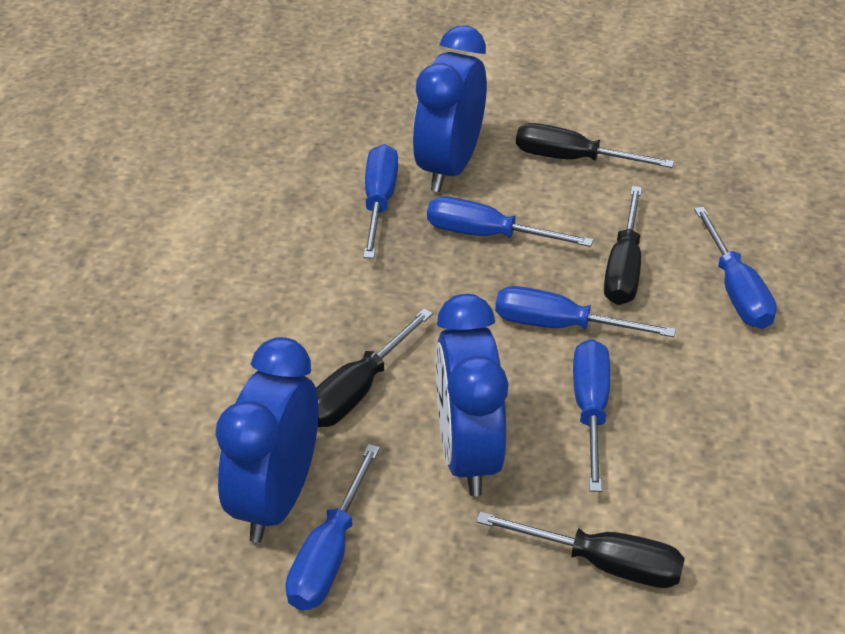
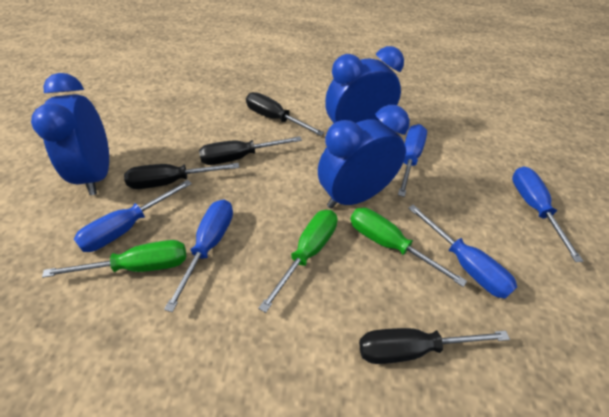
blue screwdriver: [285,444,380,610] [363,144,398,259] [427,197,593,247] [495,286,676,337] [573,339,610,492] [694,207,777,329] = 6 -> [74,180,192,252] [164,199,233,312] [398,124,427,197] [408,205,517,299] [512,166,583,262] = 5
green screwdriver: none = 0 -> [42,240,186,278] [258,210,337,313] [350,208,467,287] = 3

